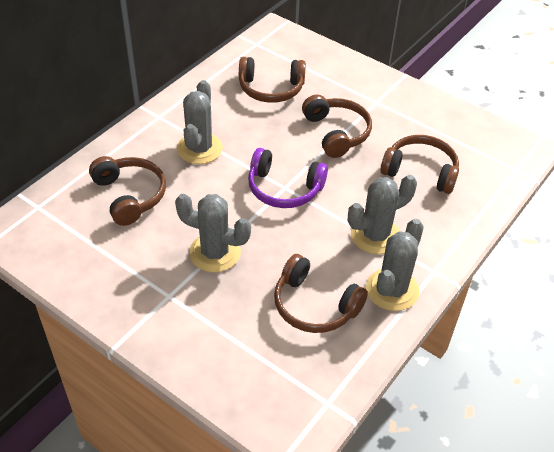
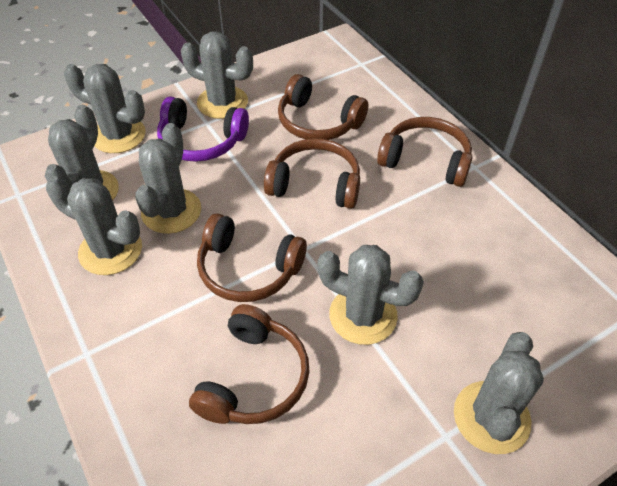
grey cactus: [175,194,251,272] [177,80,223,164] [348,175,417,254] [366,219,424,311] = 4 -> [45,105,119,200] [46,176,142,275] [64,64,146,153] [135,123,201,234] [181,32,253,119] [318,245,424,345] [454,332,544,454] = 7

